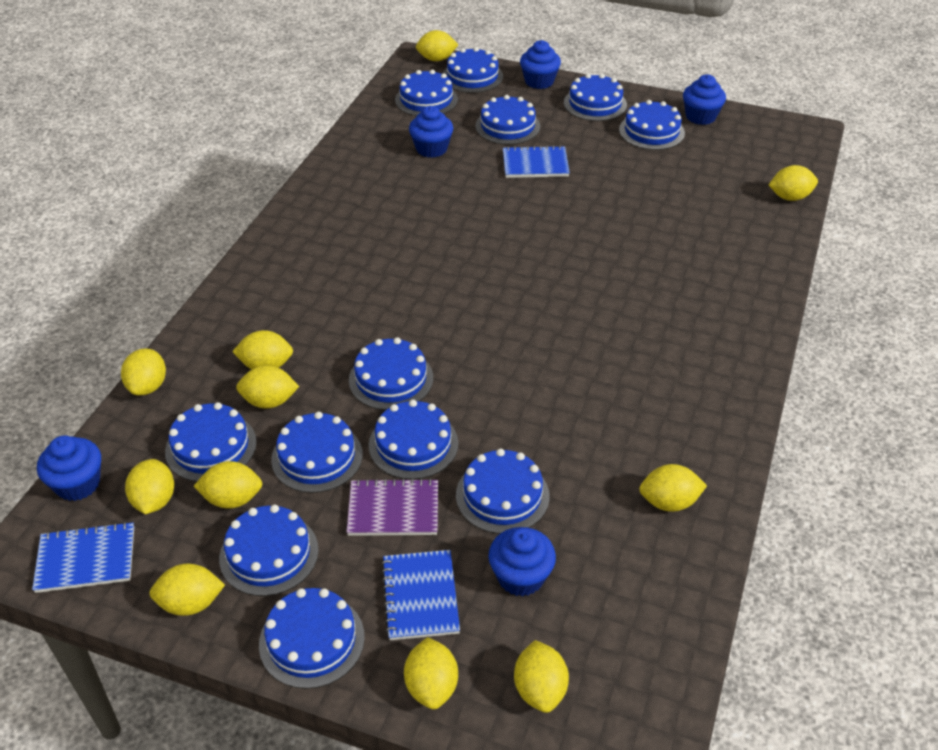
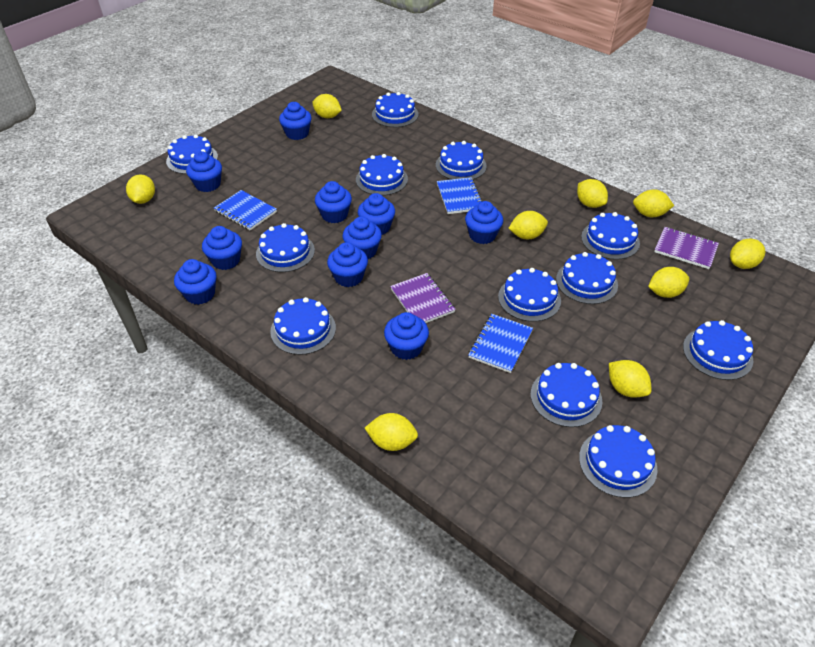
blue cupcake: [37,435,101,501] [409,106,453,158] [488,527,556,597] [520,40,561,89] [683,75,726,125] = 5 -> [174,259,217,305] [186,151,222,192] [202,226,242,270] [279,102,312,140] [315,181,352,223] [327,242,368,287] [342,217,382,259] [358,193,395,235] [384,312,429,360] [465,201,503,244] = 10
purple notebook: [347,478,438,536] = 1 -> [390,273,455,323] [654,227,719,269] = 2
yellow lemon: [121,349,166,395] [125,459,174,514] [149,564,225,616] [194,461,262,509] [232,330,293,369] [236,365,299,409] [404,637,458,709] [416,30,459,61] [514,640,569,713] [639,464,707,512] [769,165,818,201] = 11 -> [126,174,155,204] [312,94,342,118] [365,413,418,451] [508,211,548,239] [577,179,608,208] [609,360,652,398] [633,189,674,217] [648,267,689,298] [730,239,765,269] = 9

